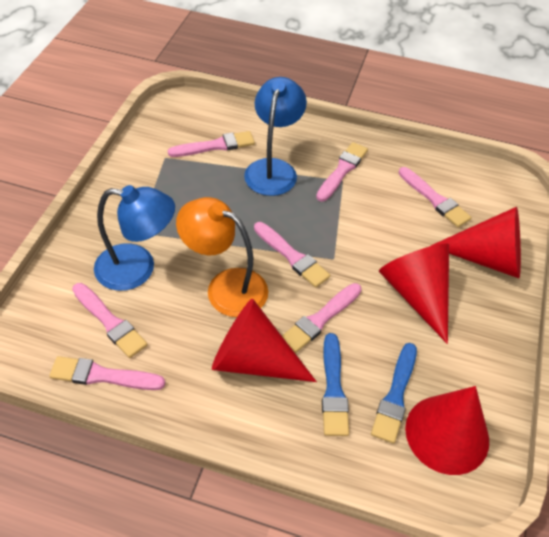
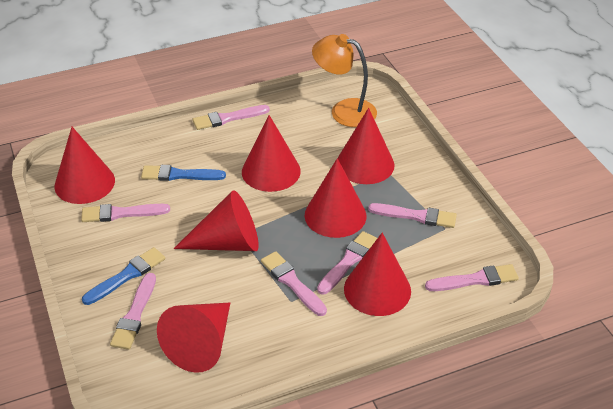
blue lamp: [94,185,175,291] [244,77,307,196] = 2 -> none = 0
red cone: [212,299,317,382] [379,244,449,344] [405,386,489,475] [429,207,521,278] = 4 -> [54,127,115,204] [157,303,230,373] [174,190,259,251] [242,115,301,192] [305,158,366,238] [338,108,394,184] [344,233,411,316] = 7

